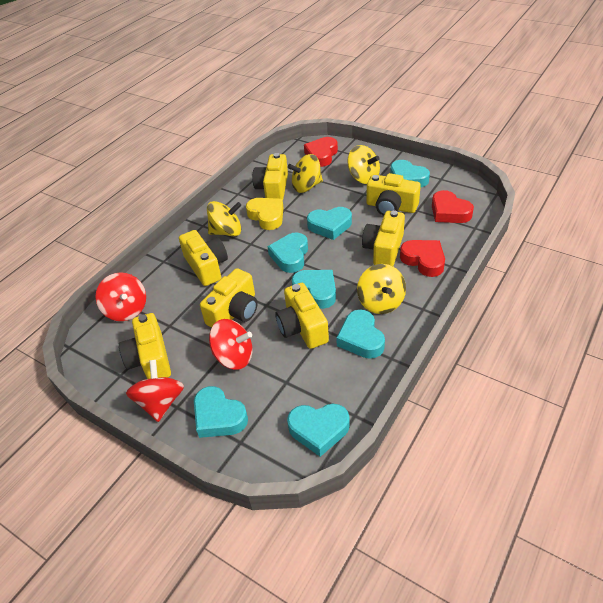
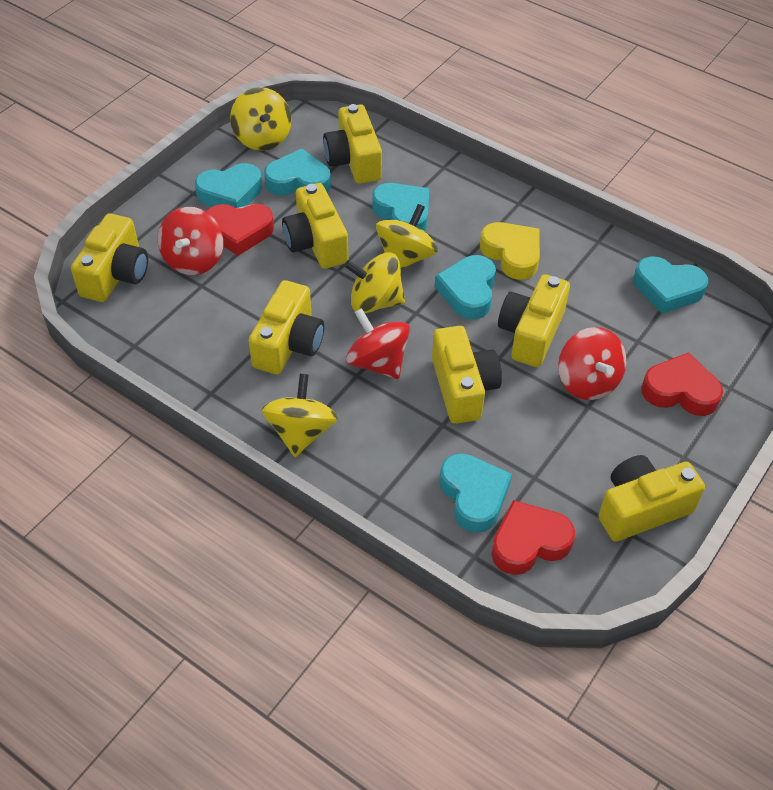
turquoise heart: [194,386,248,438] [268,233,308,273] [287,404,350,457] [292,270,336,309] [307,207,352,240] [336,310,385,359] [390,160,430,188] = 7 -> [195,163,262,208] [264,149,331,196] [372,183,429,231] [435,255,496,319] [439,454,512,533] [633,256,708,314] = 6

